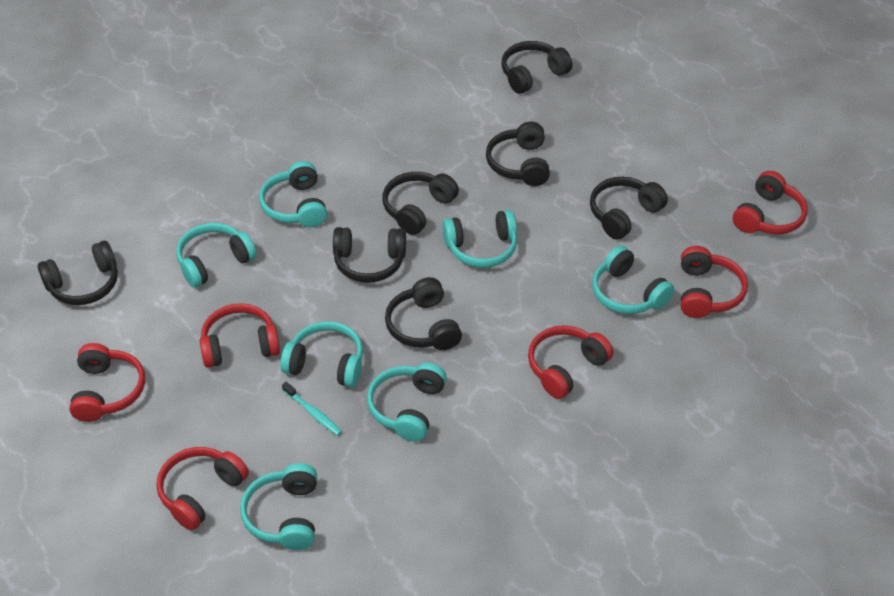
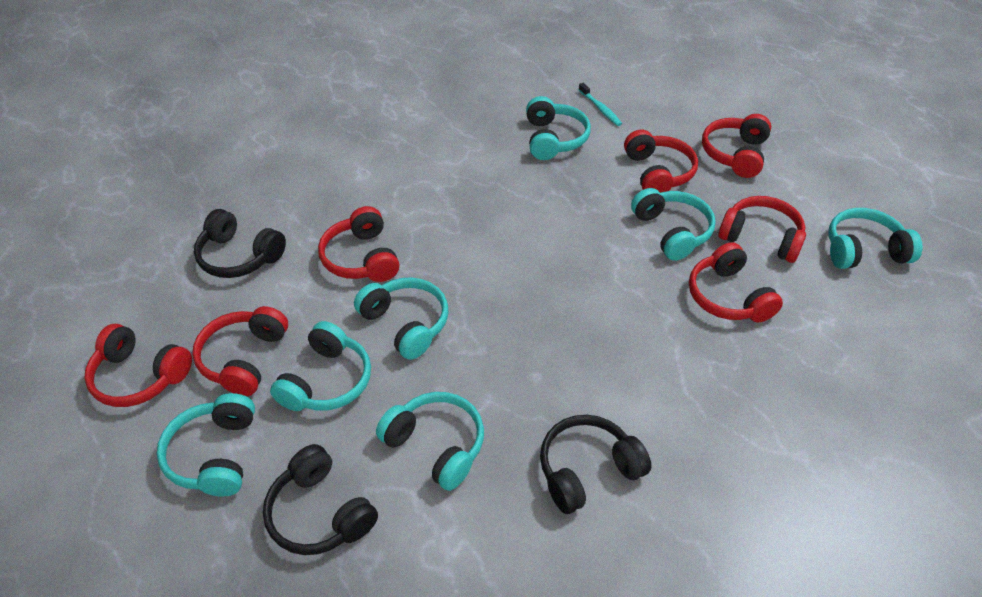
black headphones: [38,241,118,305] [333,227,406,283] [383,172,459,235] [385,277,462,350] [486,122,550,186] [502,41,572,94] [590,177,668,240] = 7 -> [194,209,286,278] [263,444,378,555] [540,415,652,514] = 3
red headphones: [69,343,145,422] [156,447,249,530] [200,303,280,368] [528,325,613,399] [681,246,748,318] [733,171,808,234] = 6 -> [84,324,192,407] [192,306,288,396] [318,206,399,282] [624,130,698,193] [689,242,783,322] [702,114,771,178] [718,196,806,263] = 7

